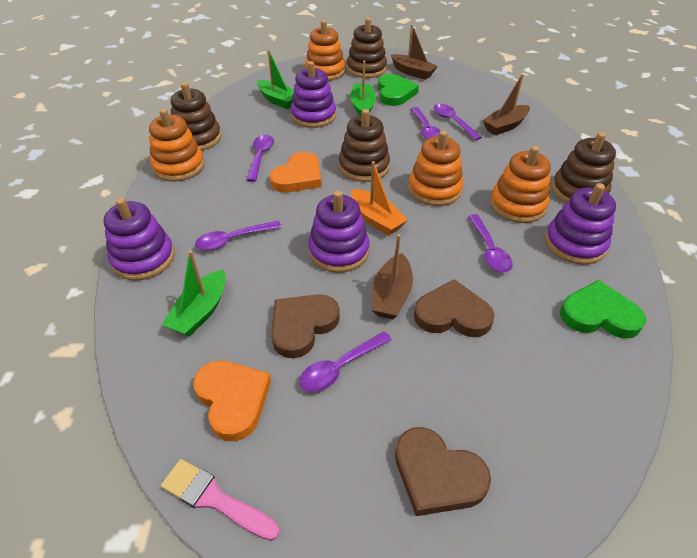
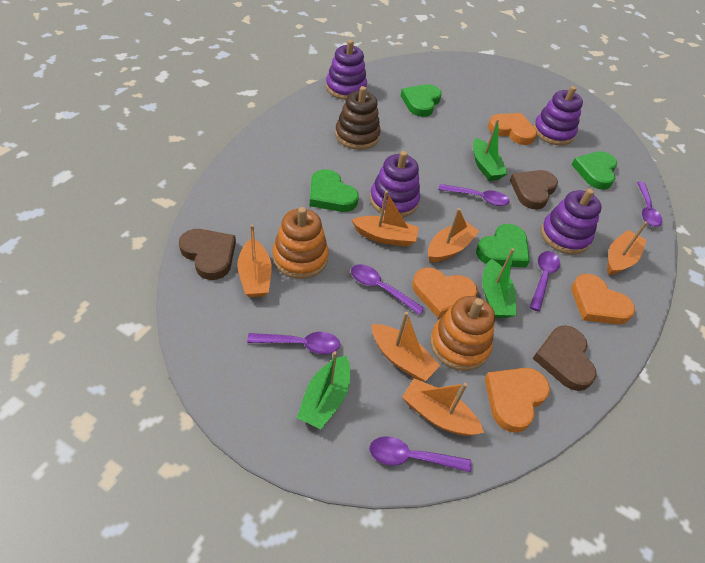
brown boat: [371,234,413,319] [391,24,438,80] [483,74,530,135] = 3 -> none = 0
brown stacking toy: [171,82,221,151] [339,109,390,182] [347,18,387,78] [552,132,616,203] = 4 -> [335,86,381,150] = 1
green heart: [378,74,419,106] [560,280,646,338] = 2 -> [310,169,359,212] [401,84,442,117] [476,224,530,268] [572,151,617,190] = 4
orange boat: [351,161,408,235] = 1 -> [237,224,272,297] [352,191,419,247] [371,312,441,381] [402,379,484,436] [428,208,479,262] [607,221,647,275] = 6
orange heart: [193,360,271,441] [269,152,321,192] = 2 -> [412,267,478,318] [484,368,550,433] [488,113,537,145] [571,274,635,325] = 4
orange stacking toy: [149,109,205,182] [305,20,345,81] [408,130,464,206] [490,146,551,223] = 4 -> [272,207,329,279] [430,296,495,371] = 2
pink brush: [161,459,280,541] = 1 -> none = 0

